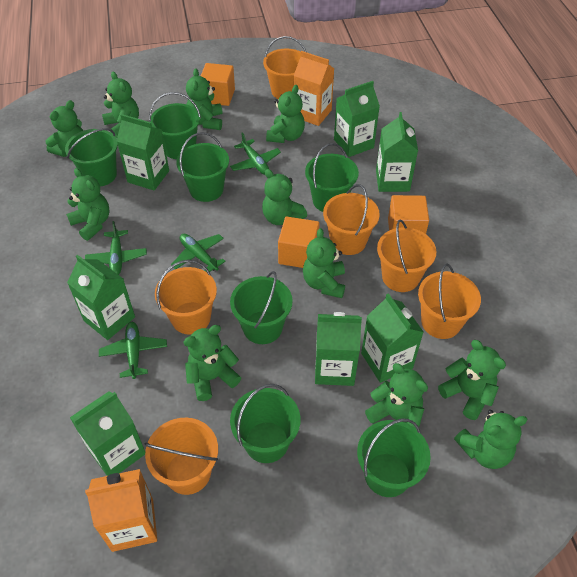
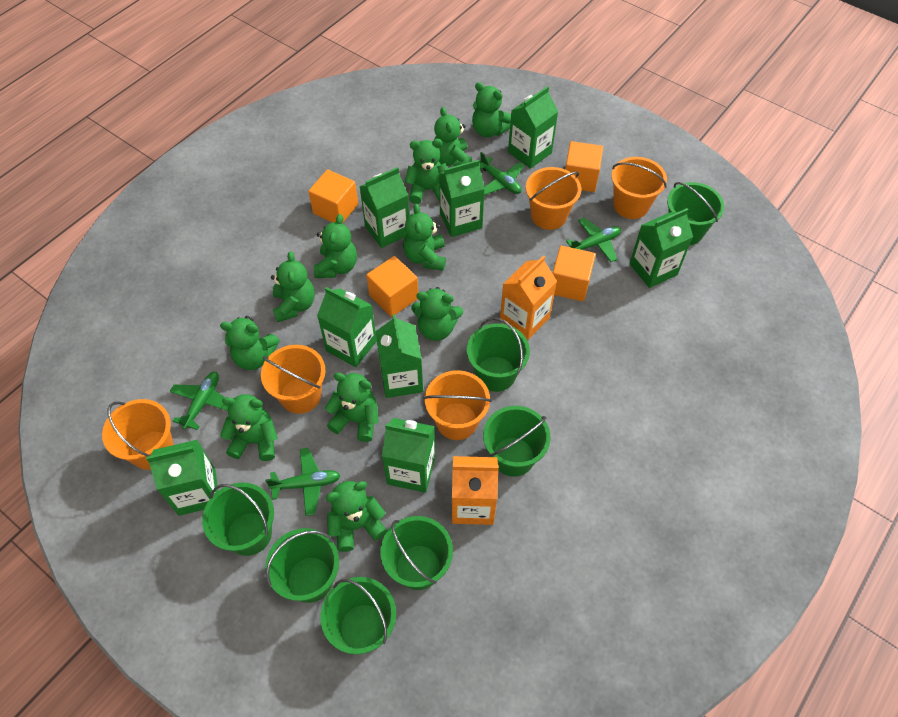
green carton: [67,255,135,340] [70,391,145,476] [117,114,169,191] [315,312,362,386] [334,81,380,157] [361,293,424,383] [376,112,418,192] = 7 -> [146,440,218,516] [317,287,377,367] [359,167,409,248] [375,314,423,398] [382,418,435,493] [439,160,485,237] [508,86,558,169] [630,208,693,288] = 8
orange bucket: [144,418,218,495] [155,260,217,335] [263,36,307,99] [323,184,380,255] [377,219,436,292] [418,264,481,339] = 6 -> [102,399,174,470] [261,345,326,414] [424,370,491,440] [526,167,581,230] [611,157,667,219] = 5
orange cube: [201,63,235,106] [278,216,320,268] [388,195,429,234] = 3 -> [308,169,358,224] [366,256,418,317] [552,246,596,301] [565,141,603,192] = 4

